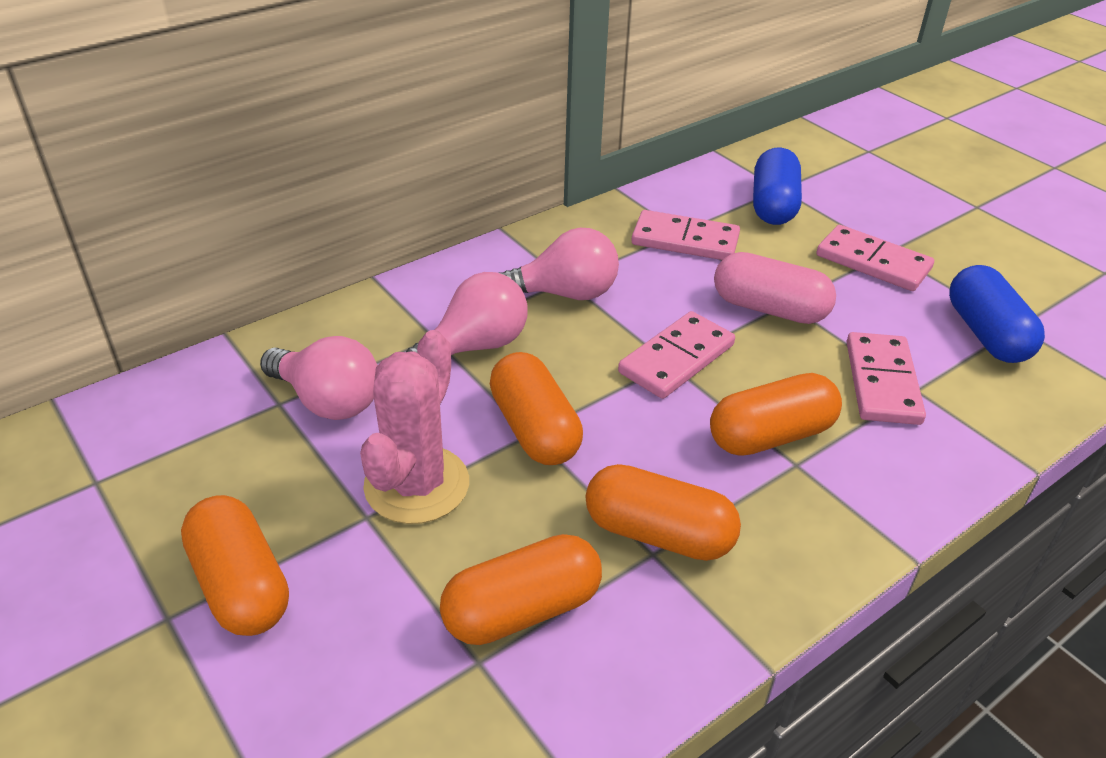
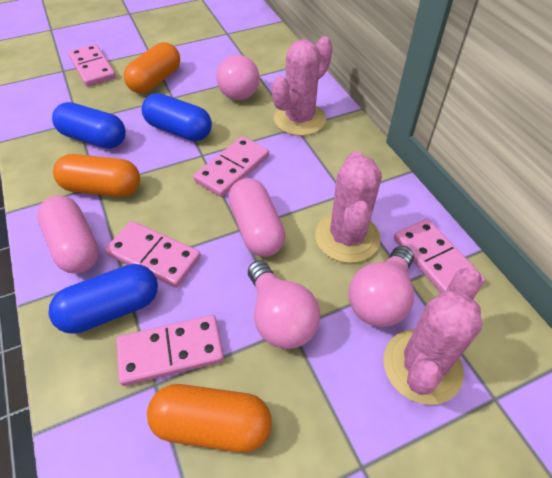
blue capsule: [753,147,802,225] [949,265,1045,363] = 2 -> [49,264,158,334] [52,102,126,149] [142,93,212,141] = 3
orange capsule: [181,495,289,636] [440,534,602,645] [490,352,583,465] [586,464,741,561] [710,373,842,456] = 5 -> [53,154,140,197] [124,42,180,93] [147,384,272,453] = 3
pink cactus: [360,330,469,524] = 1 -> [272,36,333,136] [315,151,382,263] [384,267,483,405] = 3
pink capsule: [714,252,836,324] = 1 -> [37,195,99,273] [228,178,285,257] = 2
pink domino: [618,311,735,399] [631,210,740,260] [816,225,934,291] [847,332,926,425] = 4 -> [68,44,116,87] [105,221,201,288] [117,315,224,386] [193,136,269,197] [394,219,485,293] = 5

